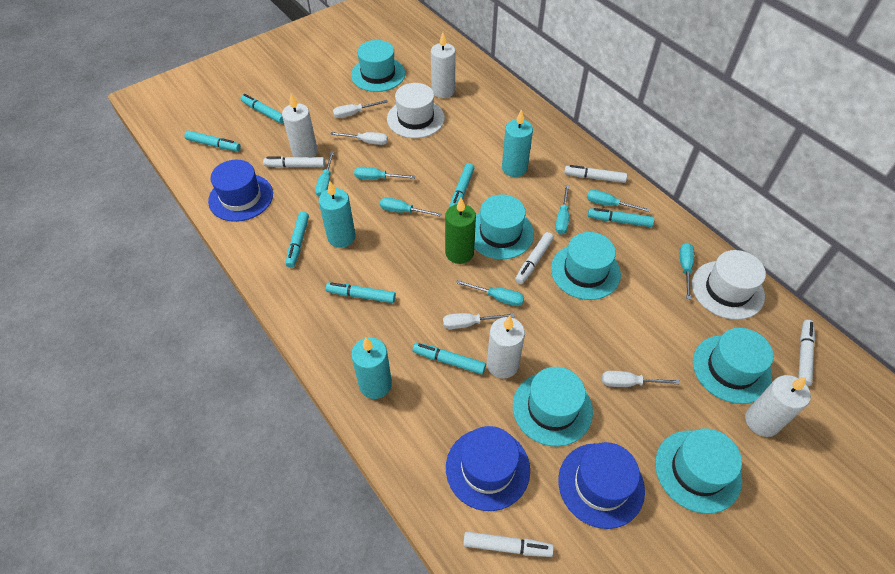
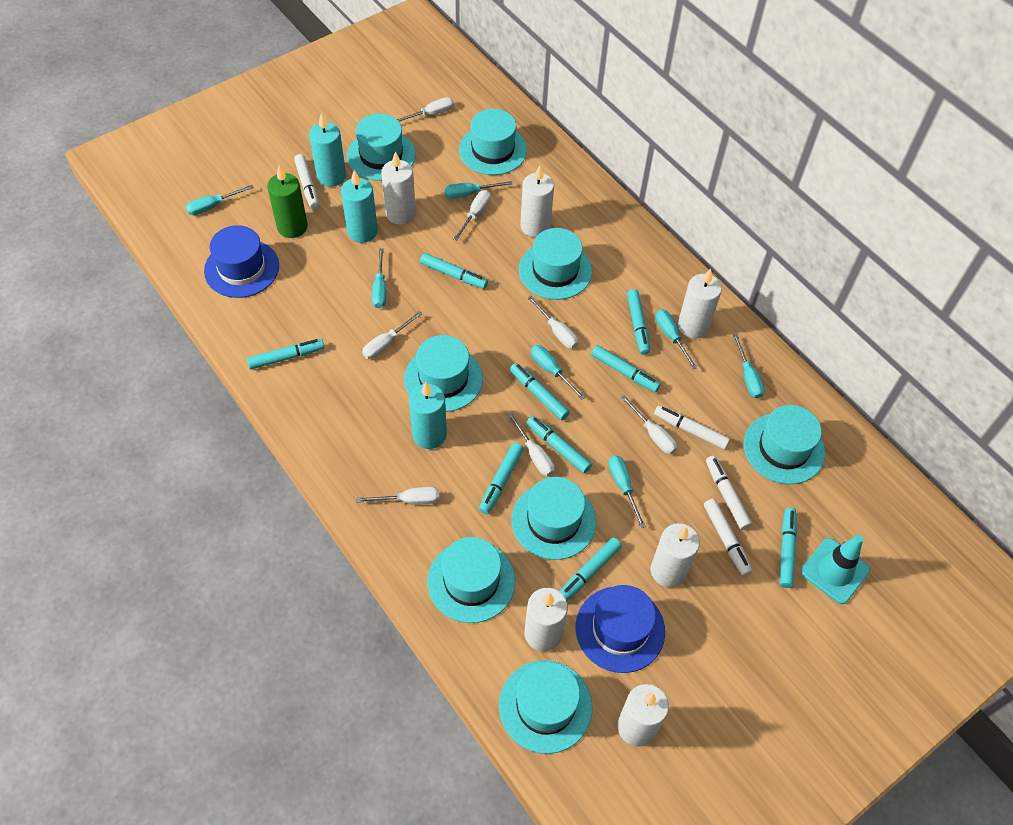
blue hat: [208,160,273,222] [446,426,530,511] [558,442,645,529] = 3 -> [204,225,279,298] [576,585,665,673] = 2
turquoise hat: [351,40,405,92] [474,194,534,259] [513,367,593,447] [551,232,621,300] [655,428,742,514] [693,328,773,404] = 6 -> [347,114,416,181] [404,335,483,412] [428,537,516,623] [459,109,527,175] [499,660,592,754] [511,477,596,560] [519,228,592,300] [744,405,825,484] = 8
turquoise marker: [184,130,241,151] [240,94,284,123] [285,211,309,268] [326,282,396,303] [413,343,486,374] [449,163,474,208] [588,208,654,227] = 7 -> [247,339,324,369] [420,253,488,289] [479,443,524,514] [510,363,570,420] [526,416,592,473] [559,537,622,601] [591,345,661,392] [627,289,650,355] [780,508,797,588] = 9
turquoise traffic cone: none = 0 -> [801,535,870,604] = 1
white candle: [282,94,318,157] [431,32,456,98] [487,316,525,379] [745,375,811,437] = 4 -> [381,151,416,225] [520,165,554,237] [524,588,568,651] [617,684,669,747] [651,523,700,588] [678,268,722,339] = 6
white hat: [387,83,445,138] [692,250,766,320] = 2 -> none = 0
white marker: [263,157,325,168] [463,531,554,557] [515,232,554,284] [564,165,627,183] [798,320,815,386] = 5 -> [294,154,319,209] [654,405,730,450] [704,499,752,576] [706,456,752,530] = 4
white screwdriver: [330,132,388,145] [333,100,388,118] [443,313,515,329] [602,371,680,387] = 4 -> [357,487,440,504] [362,311,422,359] [397,97,454,121] [453,190,491,241] [507,412,555,476] [528,296,578,349] [621,395,677,454] = 7

